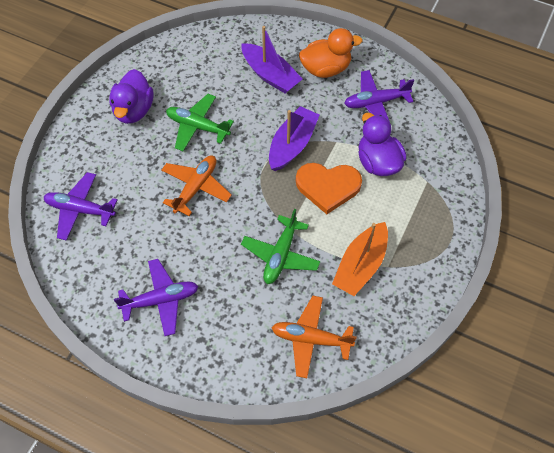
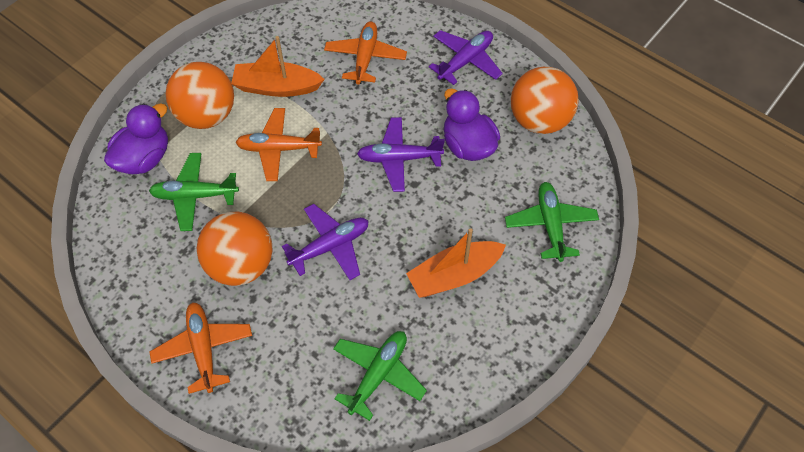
green plane: [166,94,234,151] [241,209,320,284] = 2 -> [149,153,239,231] [333,331,427,421] [505,182,599,262] = 3
orange ball: none = 0 -> [166,62,234,129] [197,212,273,286] [511,67,579,134] = 3
orange boat: [332,222,388,296] = 1 -> [231,36,325,97] [406,228,506,298] = 2
orange duck: [299,28,362,78] = 1 -> none = 0
orange heart: [296,163,362,214] = 1 -> none = 0
orange plane: [161,156,232,216] [272,296,357,378] = 2 -> [149,303,252,394] [236,108,322,181] [324,21,407,85] = 3
purple boat: [241,26,302,94] [269,106,319,171] = 2 -> none = 0

